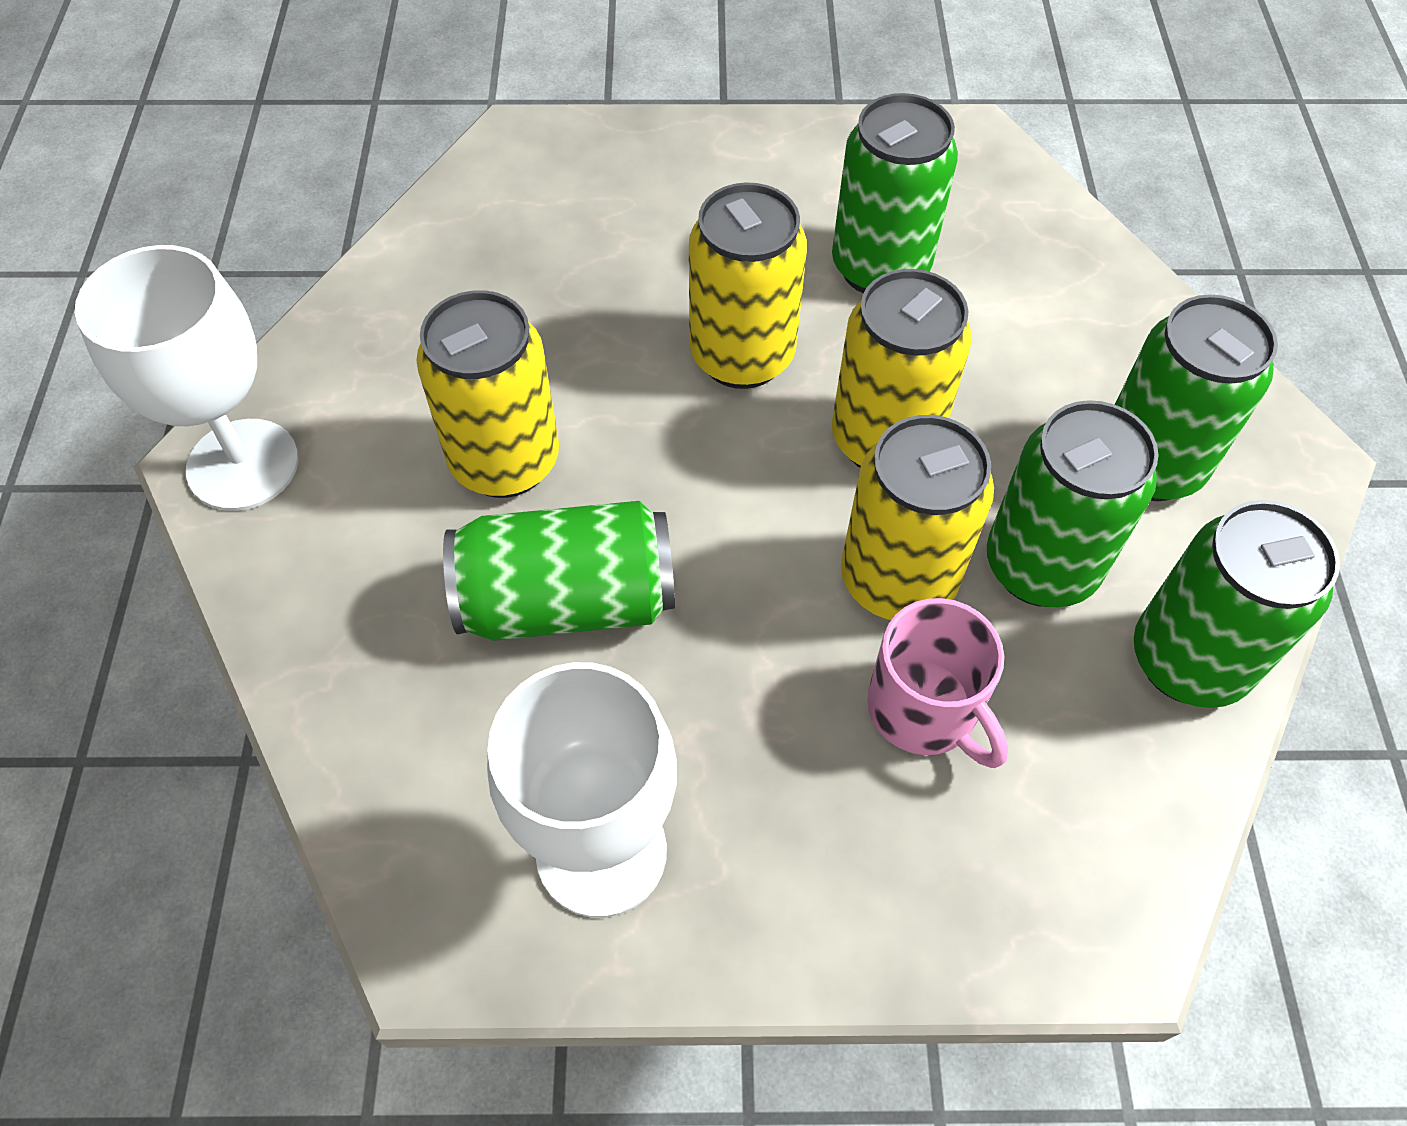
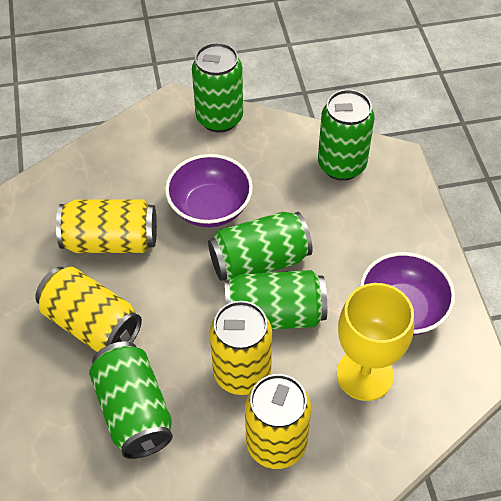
pink mug: [867,598,1009,768] = 1 -> none = 0
purple bowl: none = 0 -> [165,154,253,227] [360,252,455,336] = 2
white goblet: [75,245,299,511] [487,662,677,918] = 2 -> none = 0
yellow goblet: none = 0 -> [337,283,414,401] = 1

